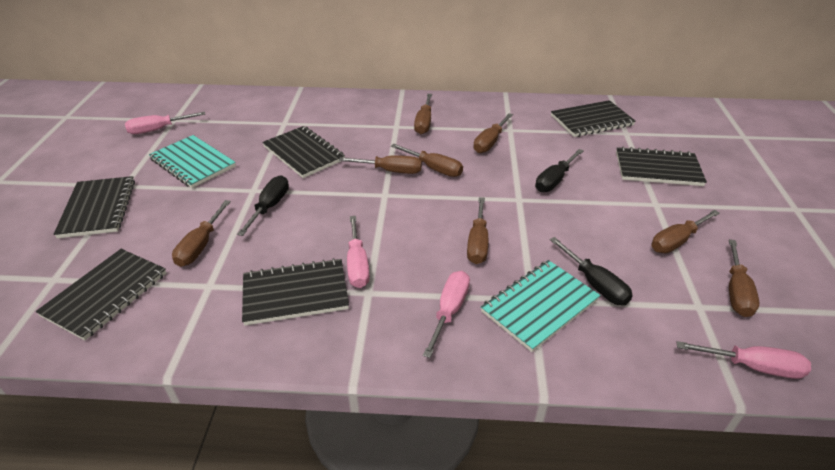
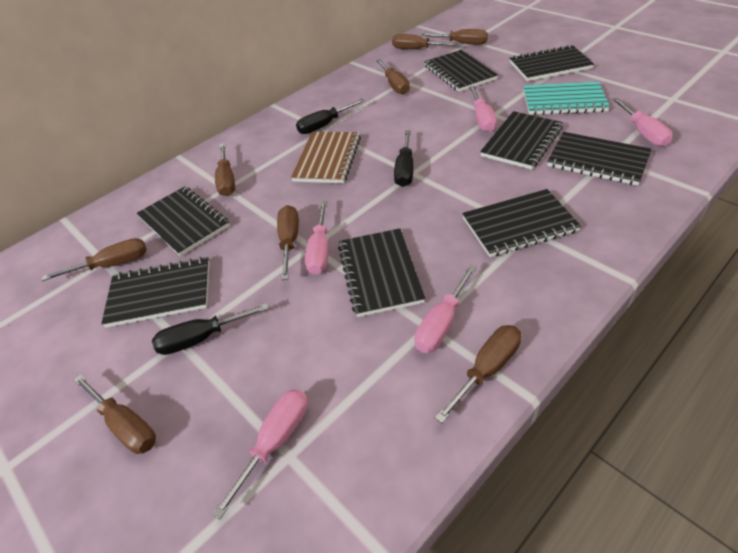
black notebook: [35,249,166,340] [54,176,135,238] [242,258,349,326] [262,126,345,178] [551,100,636,137] [616,146,707,186] = 6 -> [101,257,209,328] [137,186,230,256] [338,228,425,317] [424,50,498,92] [462,189,581,257] [480,111,563,170] [510,45,594,81] [547,132,652,186] = 8
brown notebook: none = 0 -> [291,132,361,183] = 1
pink screwdriver: [125,112,205,134] [347,216,370,288] [423,271,470,358] [676,341,811,379] = 4 -> [212,389,308,520] [305,201,328,275] [414,265,477,353] [469,86,497,132] [612,98,673,147] = 5
turquoise notebook: [149,135,236,188] [481,260,601,352] = 2 -> [523,82,610,115] = 1

